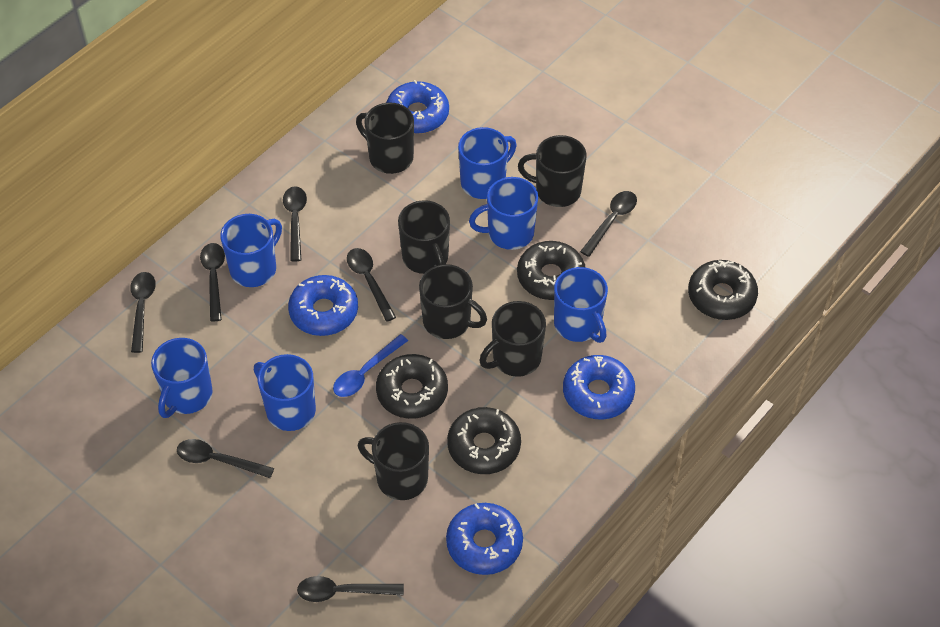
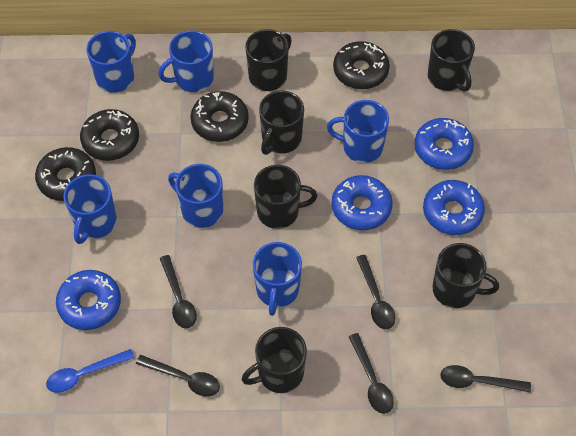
black spoon: [130,272,156,353] [177,439,274,478] [200,243,225,322] [283,186,307,262] [297,576,404,602] [347,248,396,322] [580,191,637,257] = 7 -> [136,355,220,397] [160,255,197,328] [348,333,394,414] [356,255,395,329] [440,365,531,392] = 5

